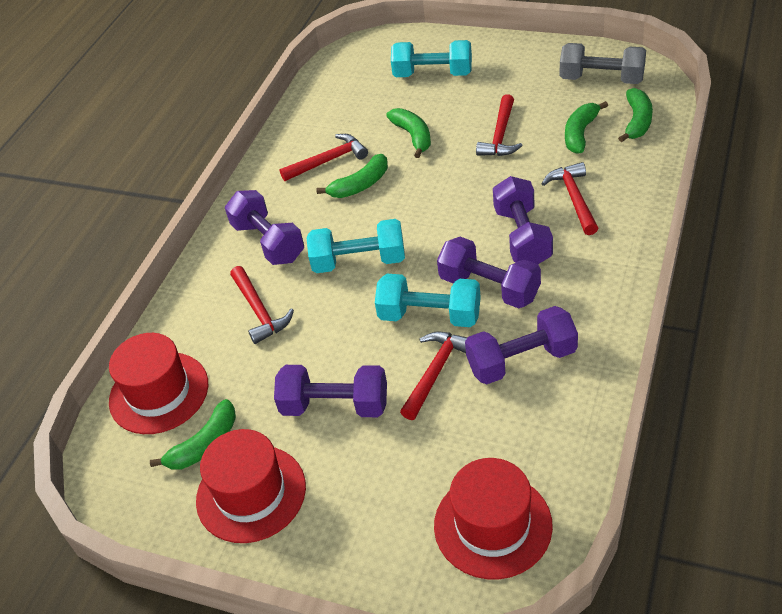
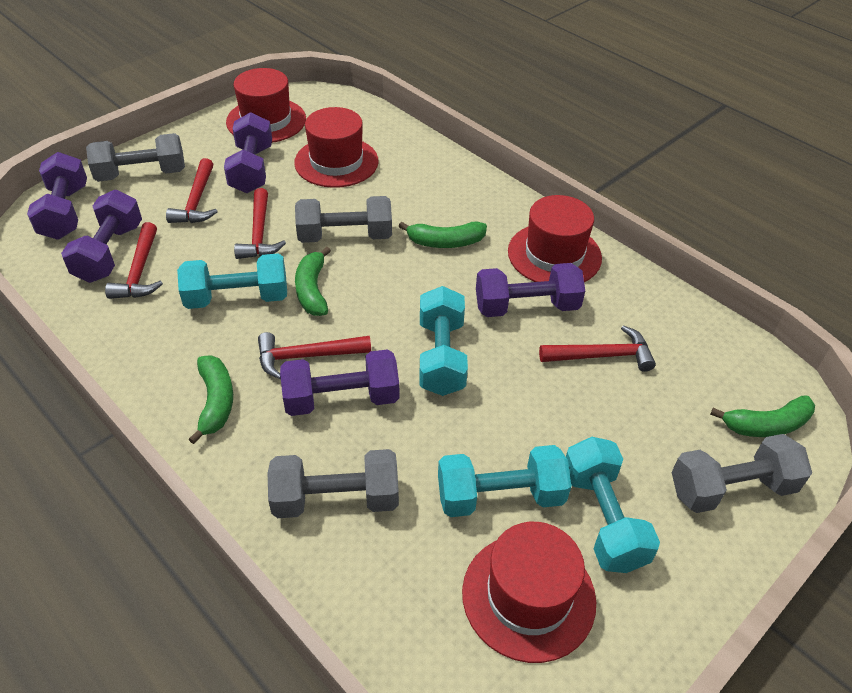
green banana: [150,399,236,469] [316,154,388,198] [386,108,431,158] [565,101,608,154] [618,88,653,142] = 5 -> [189,355,233,444] [295,247,331,316] [398,222,487,248] [710,395,815,437] = 4
grey dumbbell: [560,43,646,84] = 1 -> [86,133,185,182] [268,449,399,518] [295,196,392,243] [672,434,812,513] = 4
red hat: [109,333,208,434] [196,429,306,543] [434,458,553,579] = 3 -> [226,68,306,143] [294,107,379,188] [462,522,596,663] [508,195,602,282] = 4
turquoise dumbbell: [307,219,405,273] [375,274,481,327] [391,40,472,77] = 3 -> [177,254,287,309] [419,286,468,396] [438,445,571,517] [566,437,660,573] = 4

